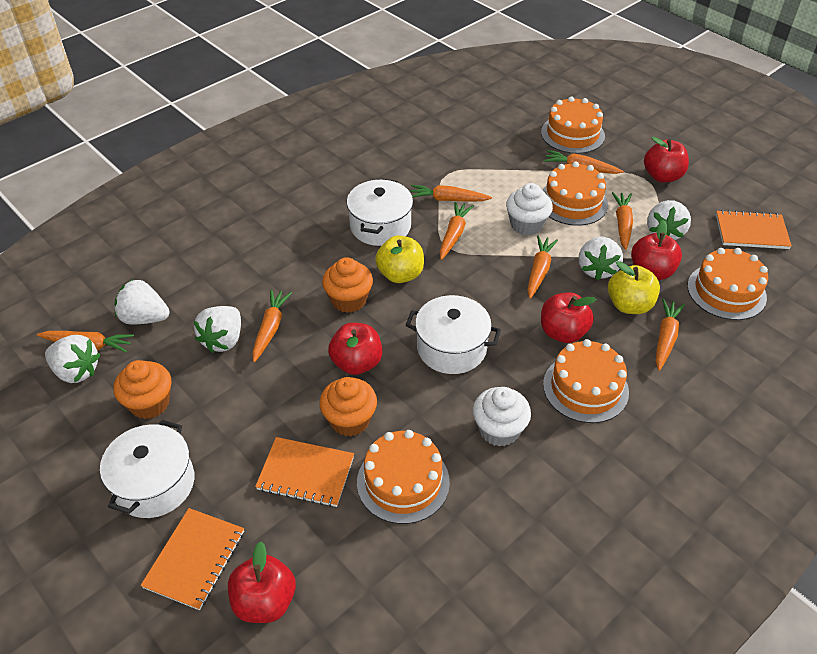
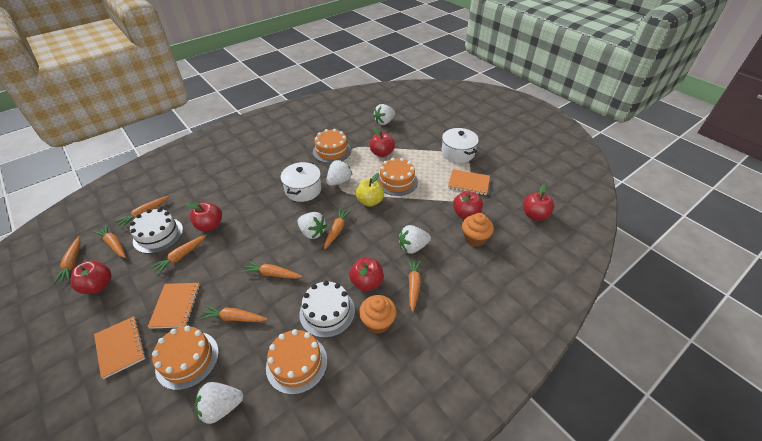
orange cake: [357,430,450,524] [541,96,605,154] [542,162,608,226] [543,339,629,423] [687,248,768,320] = 5 -> [152,326,219,390] [266,329,327,395] [313,129,351,163] [377,158,418,196] = 4
orange cupcake: [114,360,171,419] [319,377,377,436] [322,257,373,313] = 3 -> [359,295,397,334] [462,213,494,247] = 2
red apple: [228,541,296,623] [328,323,382,375] [541,293,596,343] [631,220,682,280] [644,137,689,183] = 5 -> [71,261,112,294] [186,202,222,232] [349,258,383,291] [370,127,395,157] [453,191,483,219] [523,184,554,221] = 6
white cake: none = 0 -> [130,208,183,254] [299,281,355,338] = 2
white cupcake: [473,387,531,447] [506,183,553,236] = 2 -> none = 0
white pot: [100,420,194,518] [347,179,413,246] [406,295,501,374] = 3 -> [280,162,322,202] [441,128,479,163] = 2
yellow apple: [375,236,424,283] [608,261,660,314] = 2 -> [356,173,384,207] = 1

